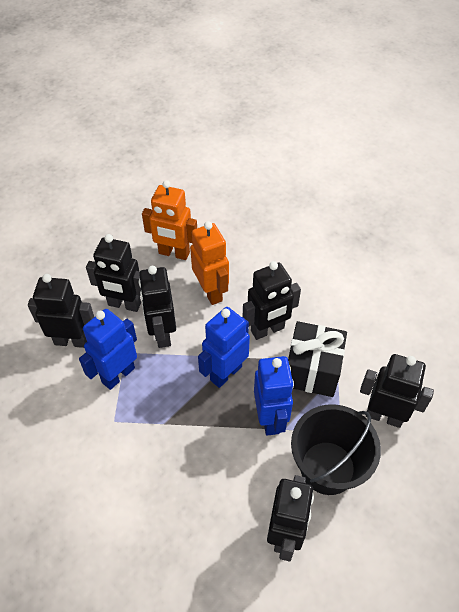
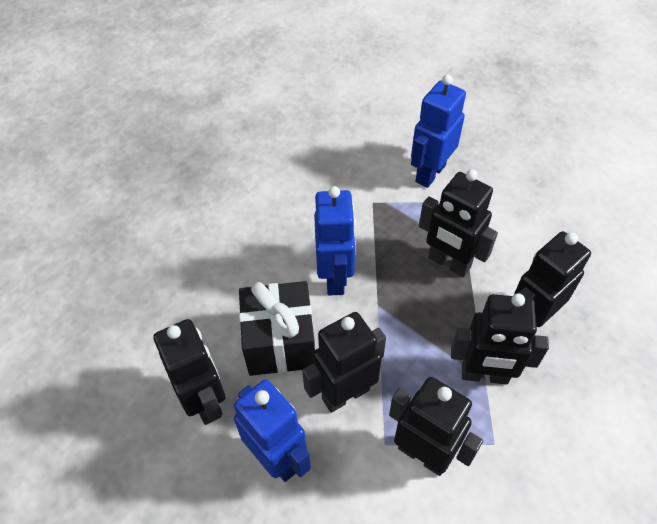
black bucket: [291,404,381,495] = 1 -> none = 0
orange robot: [142,180,197,260] [190,221,229,305] = 2 -> none = 0

